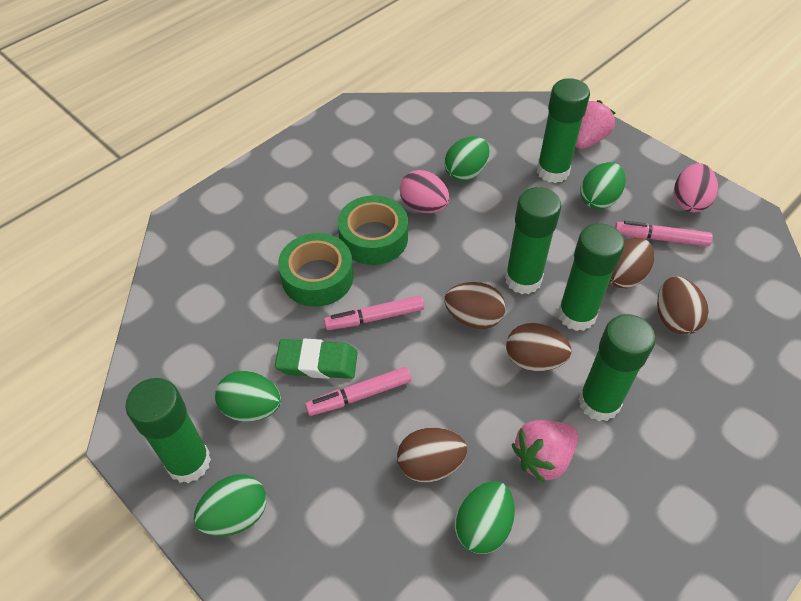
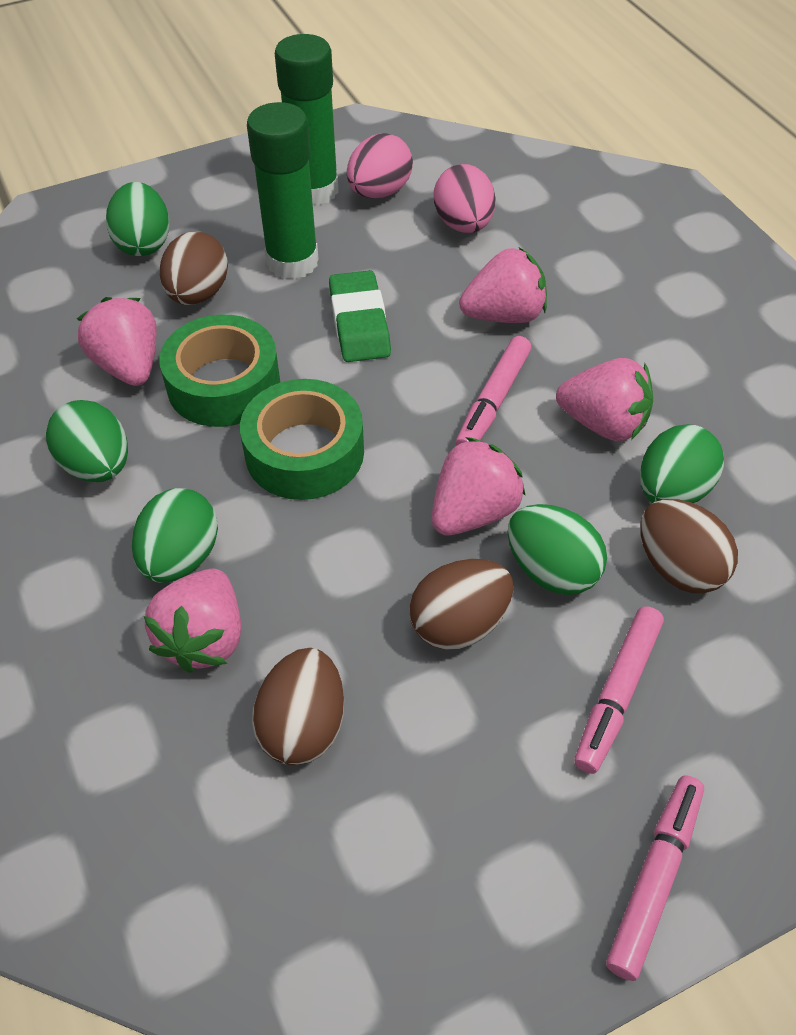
brown egg: [397,428,467,483] [444,282,506,329] [506,323,572,371] [610,238,654,288] [657,277,709,335] = 5 -> [160,232,228,305] [252,648,344,765] [409,559,513,650] [641,499,738,593] = 4
green glue stick: [125,378,211,483] [505,187,561,294] [537,78,590,183] [558,223,625,331] [578,314,656,421] = 5 -> [247,102,319,279] [275,34,338,205] = 2
pink strawberry: [512,420,578,483] [575,100,616,149] = 2 -> [77,297,157,386] [144,569,241,673] [431,437,526,535] [459,247,547,323] [556,358,653,441] = 5

